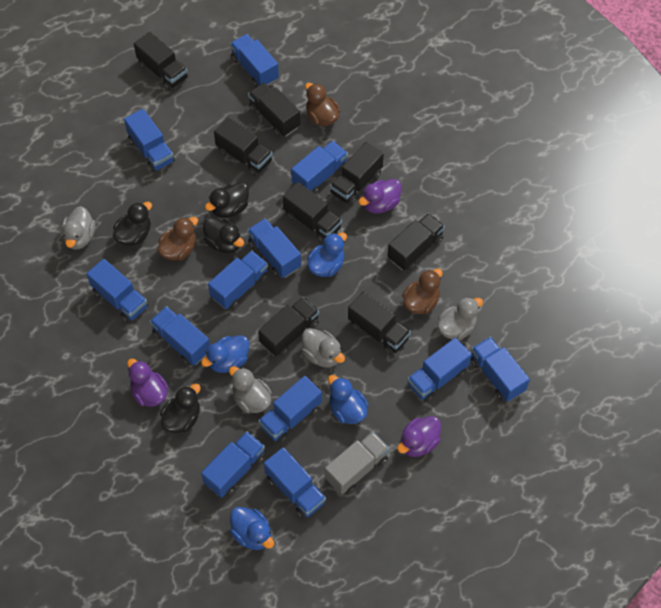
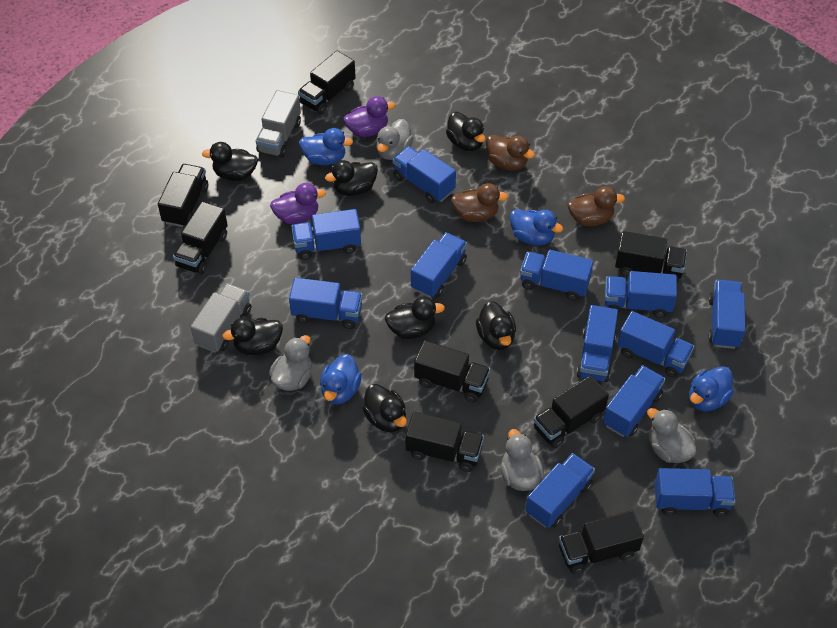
black duck: [113,202,152,246] [160,384,200,433] [203,217,244,254] [205,182,249,218] = 4 -> [202,142,258,181] [222,318,283,355] [325,160,378,196] [362,384,407,432] [385,296,445,339] [446,112,486,151] [476,301,516,350] = 7
grey truck: [325,432,390,495] = 1 -> [190,283,251,353] [256,90,301,157] = 2
purple duck: [127,359,169,407] [358,179,402,213] [397,416,441,457] = 3 -> [270,183,326,224] [343,96,395,137] = 2

